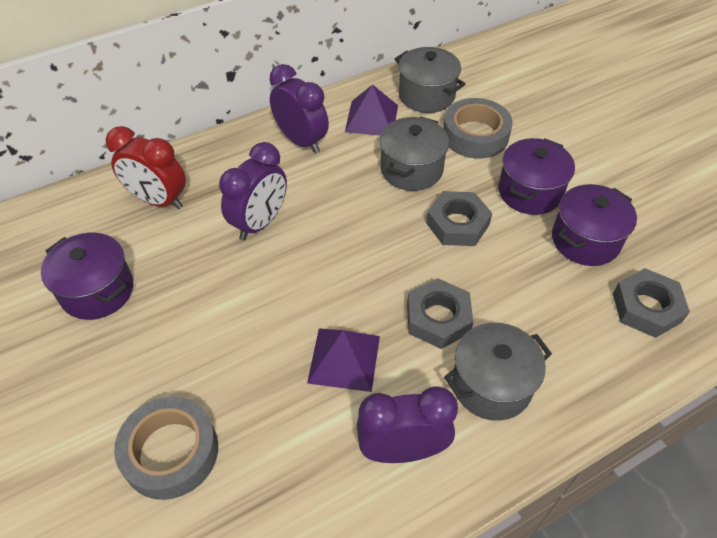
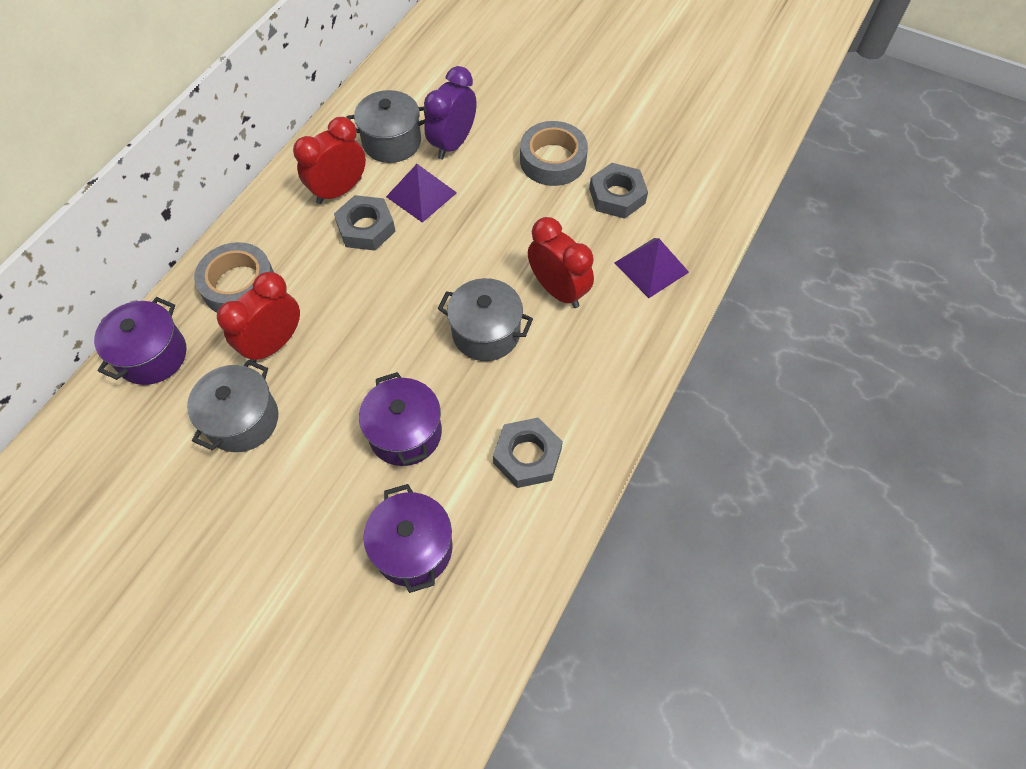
purple clock: [219,142,287,241] [269,64,329,154] [356,386,458,463] = 3 -> [424,66,477,159] = 1
red clock: [105,126,186,209] = 1 -> [217,272,300,363] [293,117,366,204] [528,217,594,308] = 3

